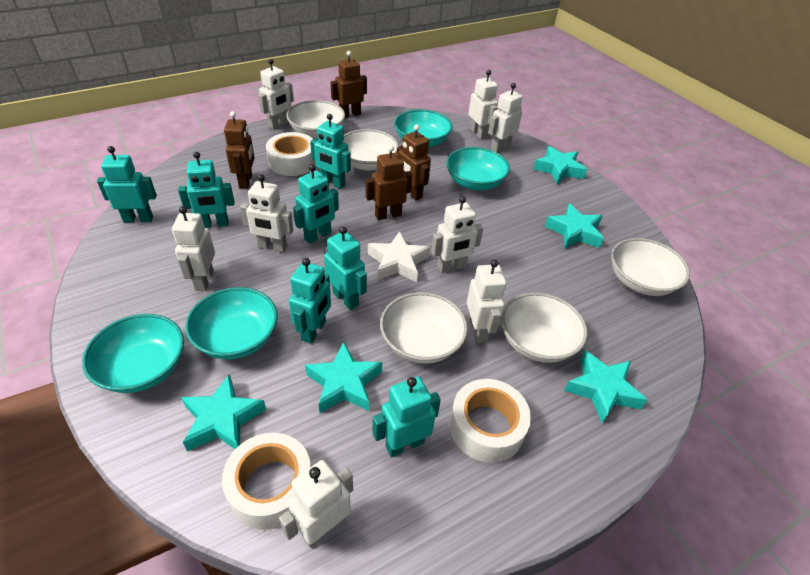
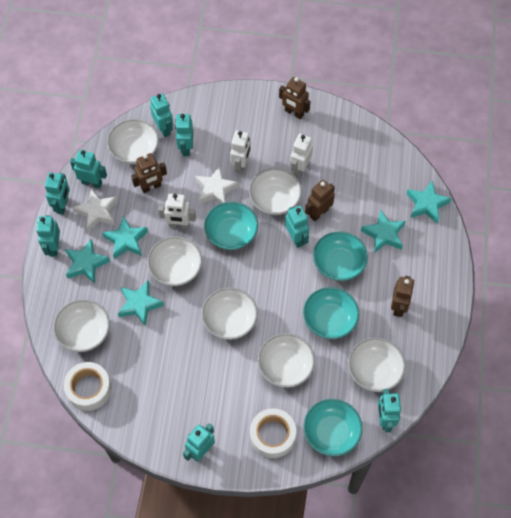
turquoise robot: [97,146,157,223] [178,152,234,228] [289,258,331,344] [293,164,339,244] [310,114,351,189] [324,227,367,310] [372,377,441,457] = 7 -> [36,215,60,257] [45,172,70,214] [70,150,107,188] [150,93,173,137] [175,114,193,156] [183,423,215,461] [285,206,309,248] [378,389,401,432] = 8
white bowl: [286,100,345,139] [343,129,399,171] [380,292,468,364] [501,292,588,363] [611,238,690,296] = 5 -> [53,299,110,352] [107,119,159,164] [147,236,202,286] [202,288,258,340] [249,168,302,215] [258,333,315,388] [348,337,406,392] = 7
white robot: [172,206,215,291] [240,174,293,252] [258,59,294,130] [279,460,353,548] [431,196,483,273] [467,259,506,343] [468,70,498,140] [488,83,523,152] = 8 -> [158,194,196,229] [230,130,251,173] [290,134,313,177] = 3
white star: [368,231,430,282] = 1 -> [73,189,117,232] [195,165,238,204] = 2
white tape: [222,433,311,530] [266,132,316,176] [450,379,531,463] = 3 -> [64,362,112,411] [250,408,296,458] = 2

